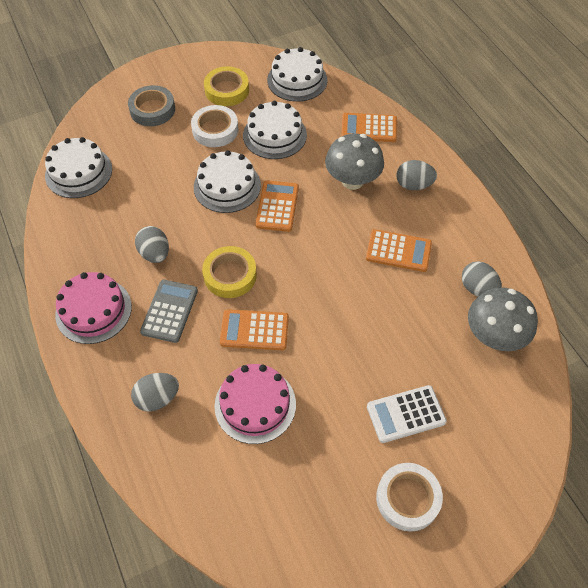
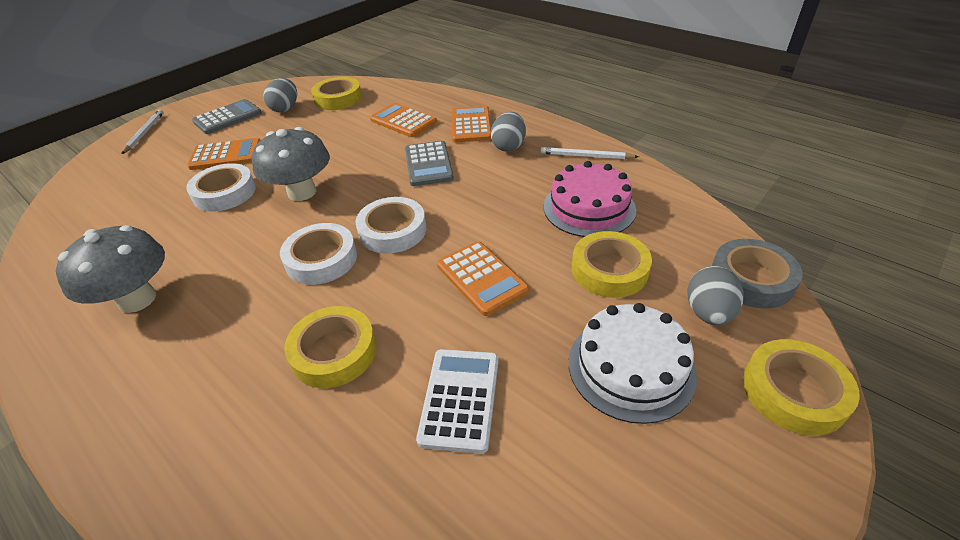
grey calculator: [140,280,198,343] = 1 -> [192,99,262,134] [405,141,454,186] = 2
grey egg: [131,373,179,412] [135,226,169,263] [396,160,437,190] [462,261,502,297] = 4 -> [263,78,297,112] [491,112,526,152] [687,266,744,325] = 3
pink cake: [55,272,132,344] [214,364,296,444] = 2 -> [544,161,636,237] = 1
white cake: [45,137,112,198] [194,150,261,213] [243,101,307,159] [267,47,328,102] = 4 -> [569,303,697,424] = 1
white pencil: none = 0 -> [121,109,163,154] [540,147,639,159] = 2
white tape: [191,105,238,147] [376,463,443,531] = 2 -> [186,163,256,212] [280,223,357,285] [356,197,426,254] = 3
yellow tape: [202,246,257,298] [204,66,249,106] = 2 -> [284,306,377,388] [311,77,362,110] [572,231,652,298] [743,339,860,436] = 4

